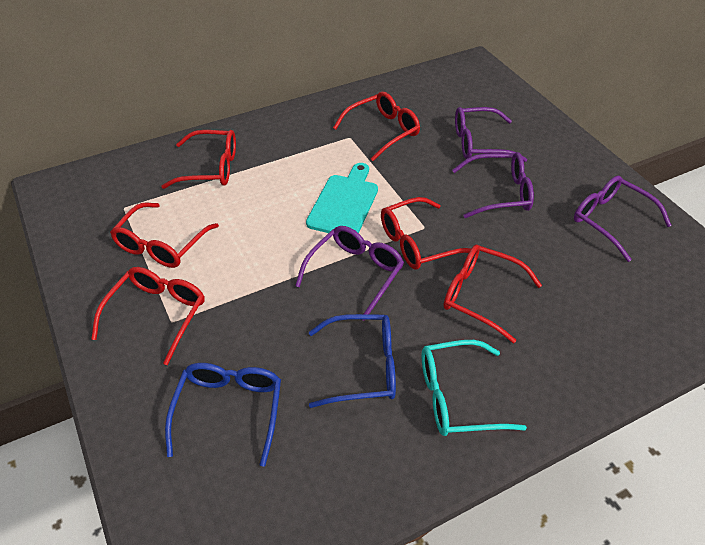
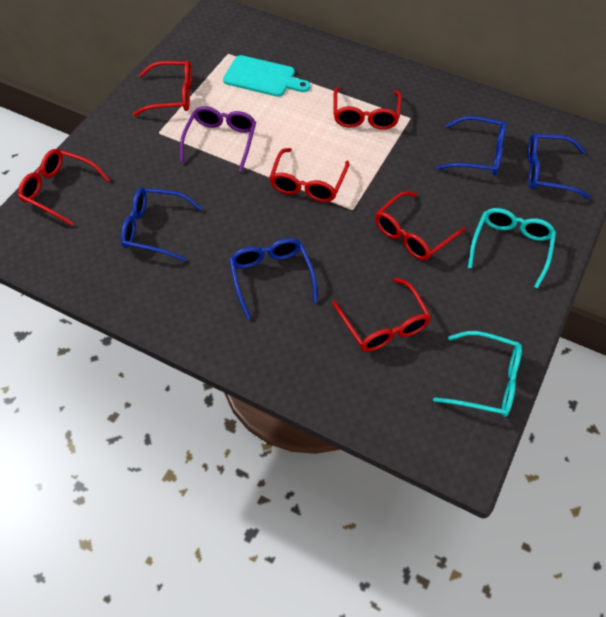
blue glasses: [165,363,281,467] [309,314,396,408] = 2 -> [121,188,202,261] [229,238,318,319] [437,116,506,175] [527,133,591,199] = 4
purple glasses: [295,226,404,321] [452,152,534,218] [455,107,527,162] [574,176,672,262] = 4 -> [180,106,256,172] = 1
turquoise glasses: [422,340,527,436] = 1 -> [433,331,522,417] [468,208,556,288] = 2

